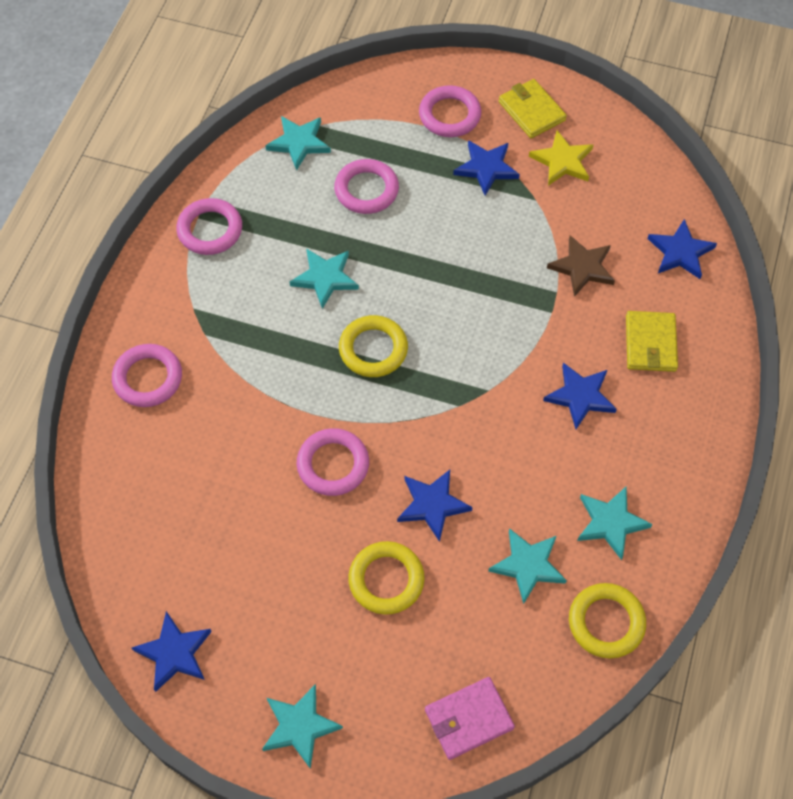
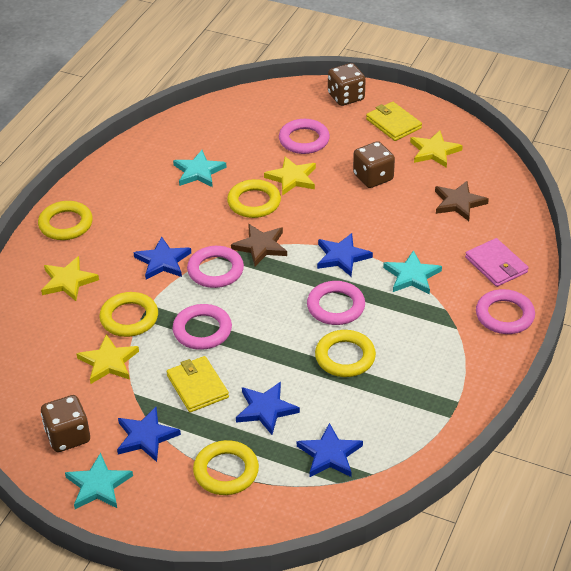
brown dice: none = 0 -> [41,395,90,452] [328,63,366,106] [353,141,395,188] = 3
brown star: [547,235,615,297] = 1 -> [231,224,287,266] [435,181,489,221] = 2
turquoise star: [262,684,343,769] [265,116,331,171] [290,248,359,309] [488,528,567,604] [577,487,653,560] = 5 -> [65,453,133,509] [173,150,227,187] [383,250,442,295] = 3
yellow ring: [339,315,408,377] [348,541,425,615] [569,583,646,658] = 3 -> [38,201,93,240] [99,292,158,337] [193,440,259,495] [227,179,281,218] [315,330,376,377] = 5
yellow star: [529,130,593,186] = 1 -> [41,256,99,301] [76,334,139,384] [264,156,316,196] [410,130,463,168] = 4

